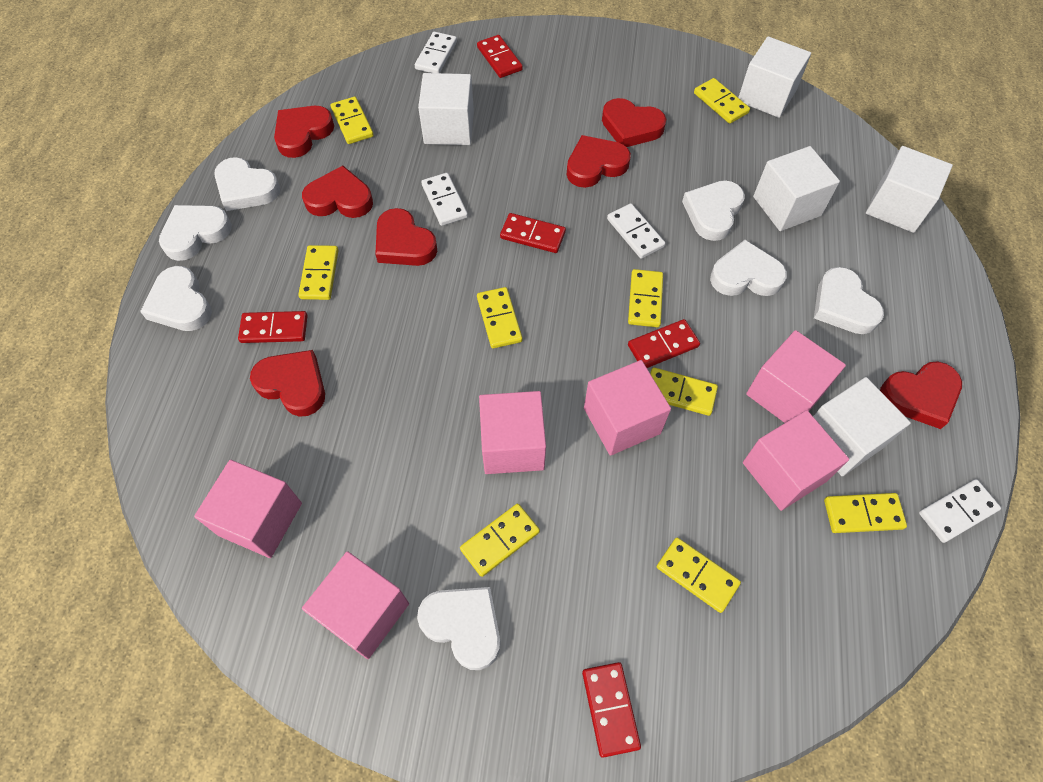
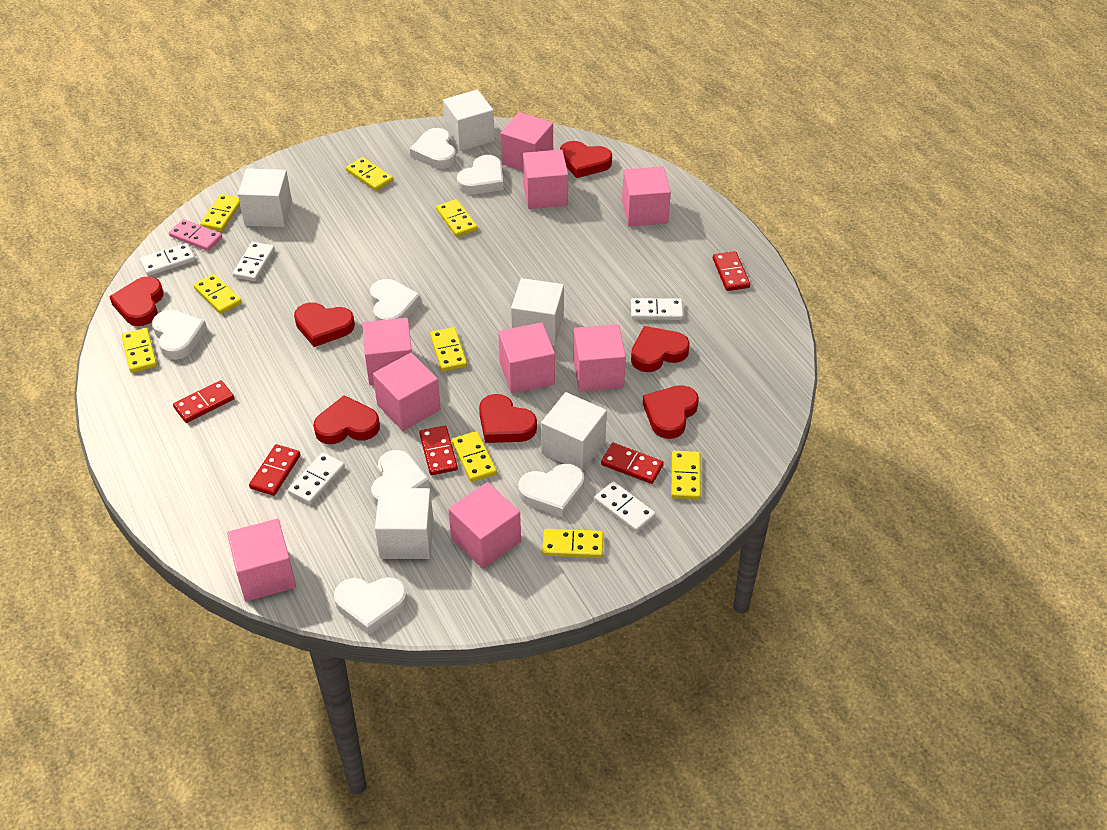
pink cube: [194,460,302,558] [302,551,409,659] [479,391,546,474] [584,360,671,456] [743,410,849,511] [746,330,846,423] = 6 -> [227,519,296,601] [362,318,412,385] [373,353,441,431] [448,482,521,569] [498,322,555,394] [500,112,553,171] [523,149,568,209] [573,324,626,392] [622,166,671,226] = 9
pink domino: none = 0 -> [169,219,222,251] = 1
white domino: [415,32,457,73] [421,173,468,226] [607,203,665,259] [919,479,1001,543] = 4 -> [140,243,195,276] [233,242,275,281] [288,453,345,504] [594,481,656,532] [631,298,683,320] = 5

